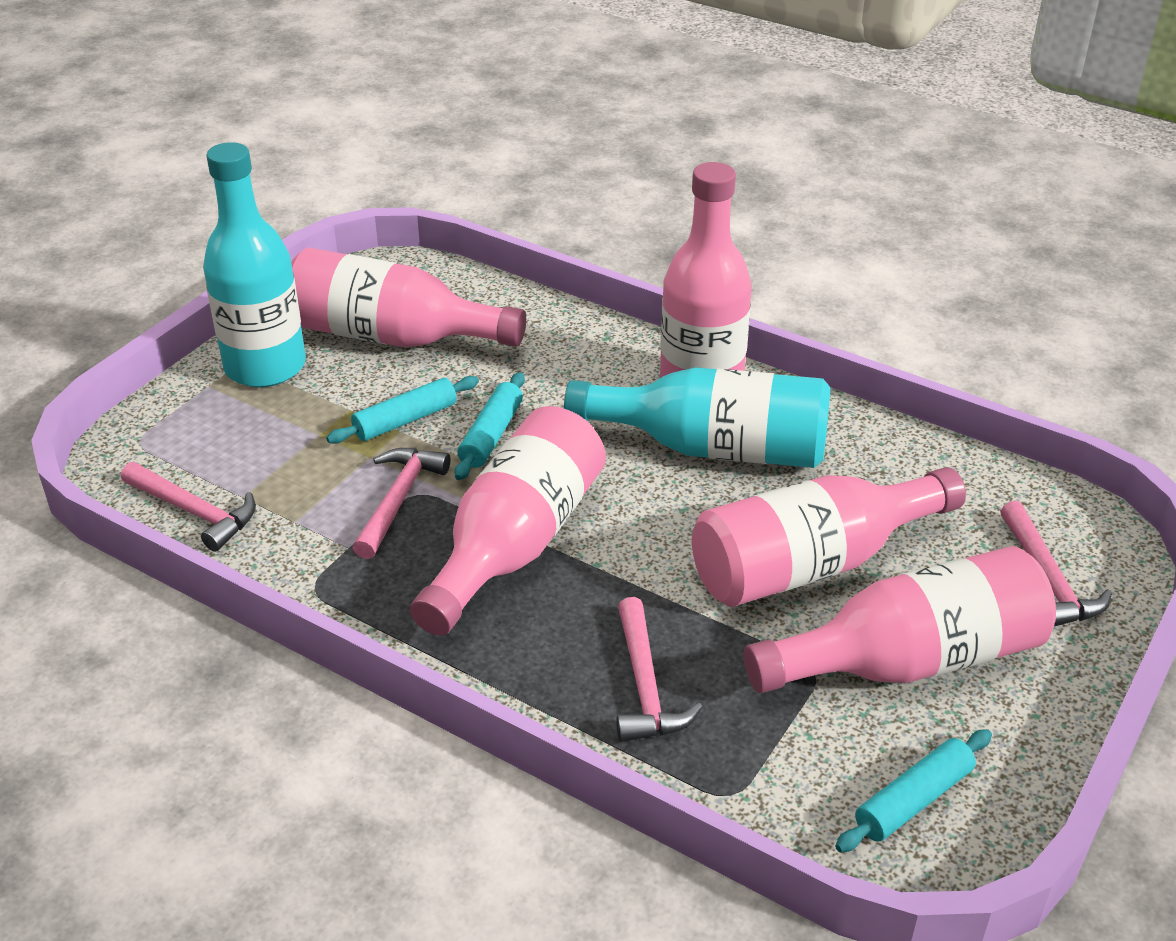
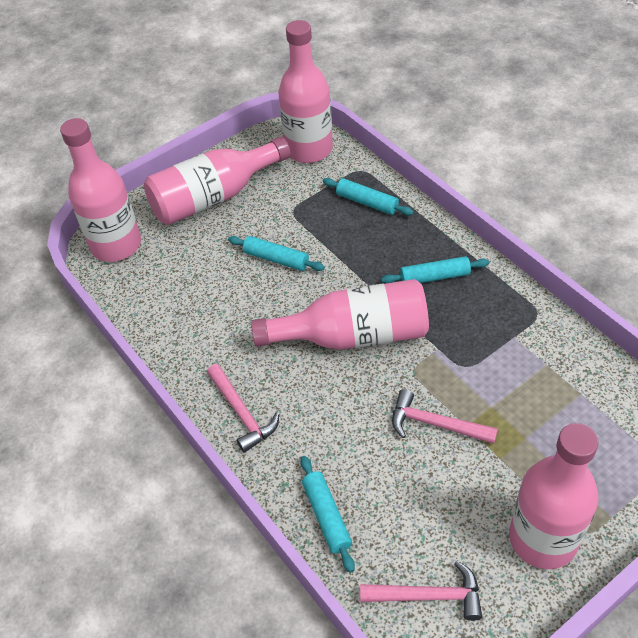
pink hammer: [121,462,256,552] [353,448,450,559] [616,597,702,742] [1000,501,1112,626] = 4 -> [207,364,279,453] [360,561,482,621] [392,389,498,444] = 3
turquoise bottle: [203,142,306,388] [564,367,831,468] = 2 -> none = 0
turquoise rolling pin: [326,376,479,444] [455,372,525,480] [835,729,992,853] = 3 -> [228,236,325,271] [300,456,355,573] [322,178,414,216] [381,256,489,283] = 4

